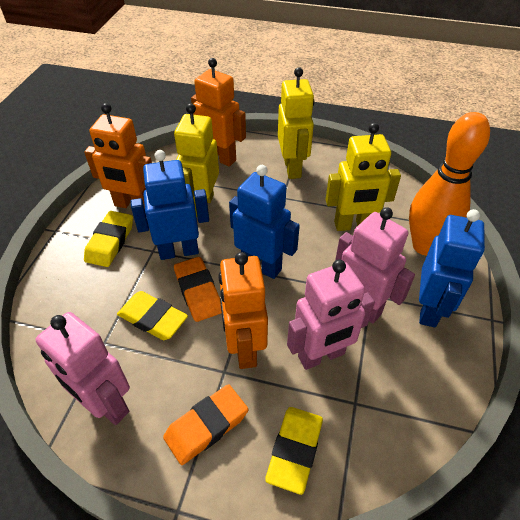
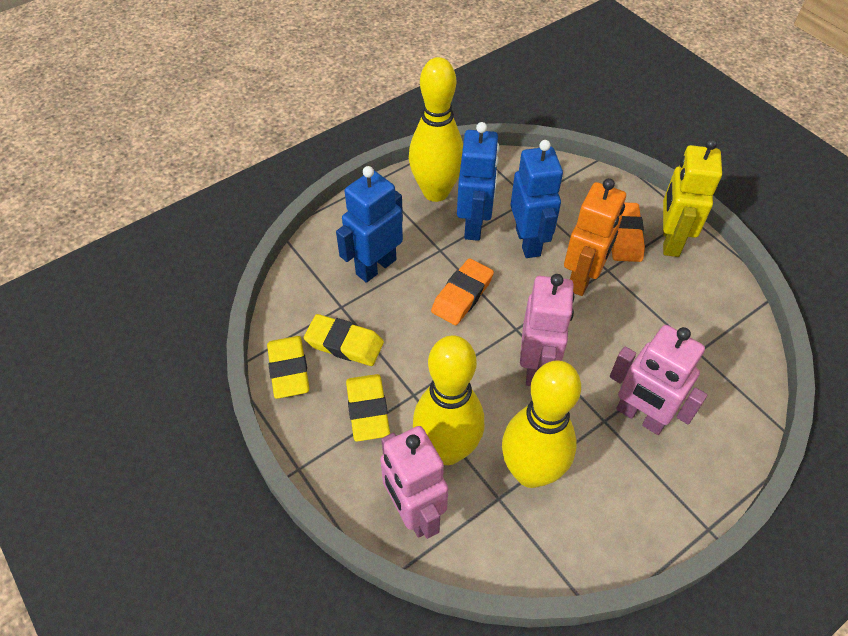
orange bowling pin: [409,112,490,256] = 1 -> none = 0
orange robot: [84,103,152,208] [191,58,246,167] [218,252,268,369] = 3 -> [564,178,626,296] = 1
yellow bowling pin: none = 0 -> [409,57,463,202] [413,335,485,465] [502,360,581,488] = 3
yellow robot: [174,103,219,217] [278,67,314,179] [326,123,401,231] = 3 -> [663,139,722,257] = 1

